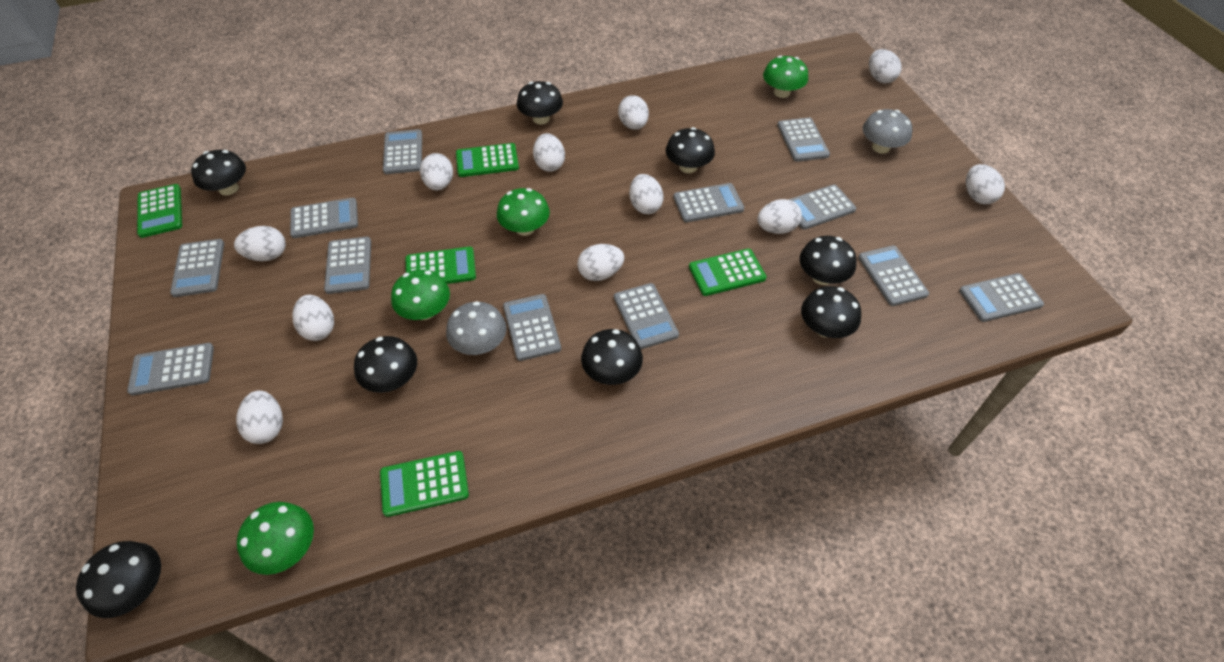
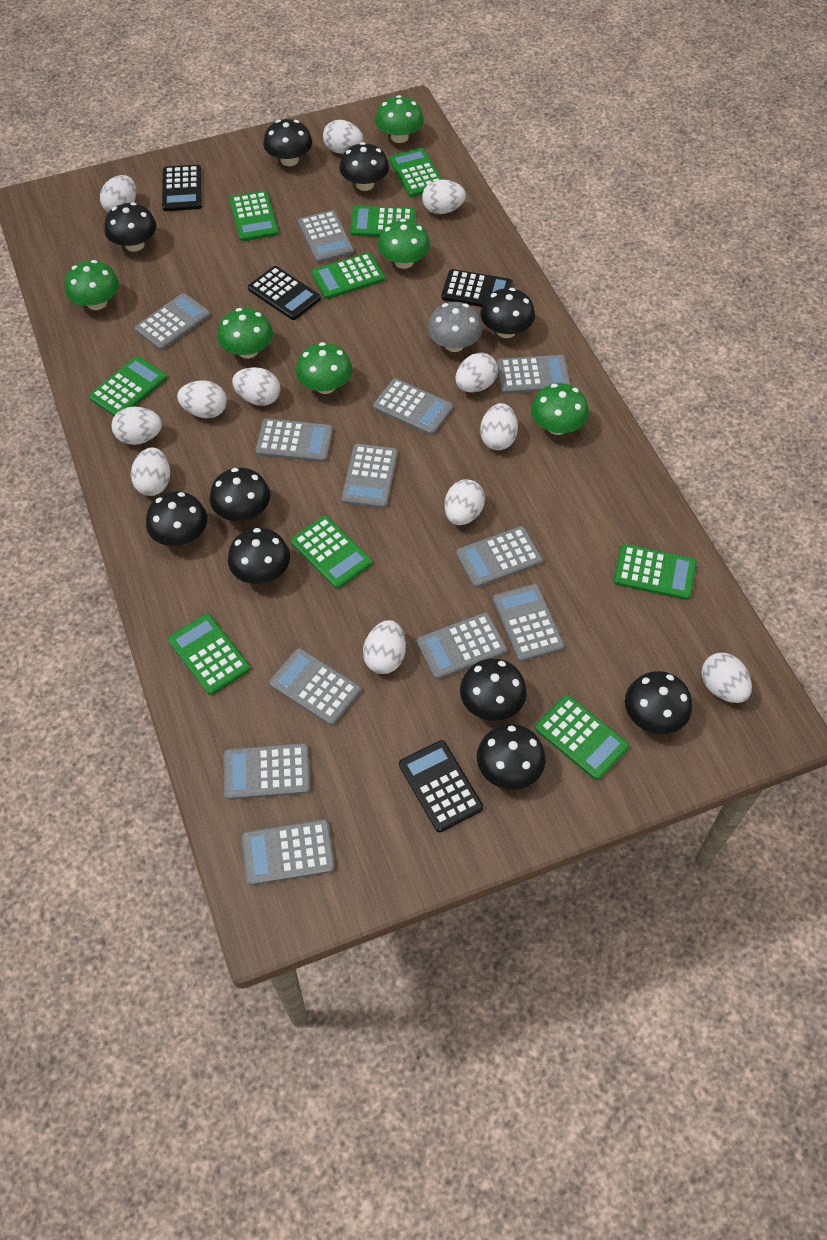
black calculator: none = 0 -> [162,165,202,211] [248,266,321,320] [399,740,483,832] [441,269,513,307] = 4
black mushroom: [76,541,161,618] [191,149,246,195] [354,336,417,393] [517,81,563,124] [581,329,643,385] [666,127,715,173] [799,236,857,285] [801,286,861,338] = 8 -> [104,202,157,252] [146,491,207,546] [210,468,270,521] [228,528,290,584] [263,119,312,166] [339,142,389,191] [460,658,527,721] [477,724,546,790] [481,288,535,338] [625,671,692,734] = 10
green calculator: [137,184,182,238] [380,451,469,517] [406,247,476,284] [456,143,519,177] [689,249,767,296] = 5 -> [89,356,167,416] [168,614,250,695] [230,191,279,241] [291,516,372,589] [311,253,385,299] [350,206,415,237] [389,148,442,197] [535,695,629,780] [614,544,697,600] = 9
green mushroom: [237,502,314,575] [391,269,450,320] [497,188,550,236] [763,55,808,98] = 4 -> [65,260,119,310] [218,308,273,359] [296,342,352,394] [375,95,424,143] [378,219,430,269] [531,383,589,435] = 6
grey mushroom: [446,301,506,355] [863,109,912,154] = 2 -> [427,302,483,352] = 1
white egg: [234,226,286,261] [236,390,283,444] [292,295,334,341] [420,153,453,190] [533,133,565,172] [577,244,624,281] [618,95,649,130] [629,174,664,214] [757,199,802,234] [869,49,902,83] [966,164,1005,204] = 11 -> [100,175,136,213] [111,407,162,445] [131,447,170,496] [177,380,227,418] [232,367,280,406] [323,120,364,154] [363,620,406,674] [422,180,466,214] [444,479,485,525] [456,353,498,392] [480,403,518,450] [701,653,752,703] = 12

